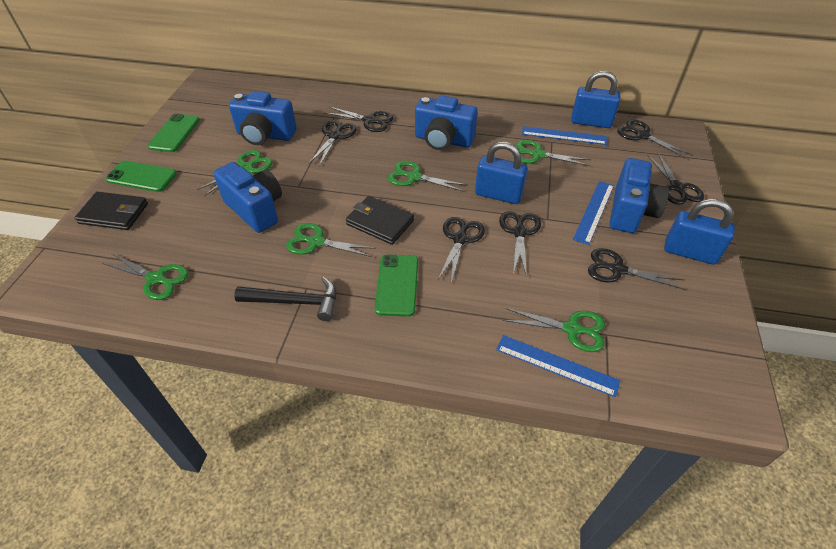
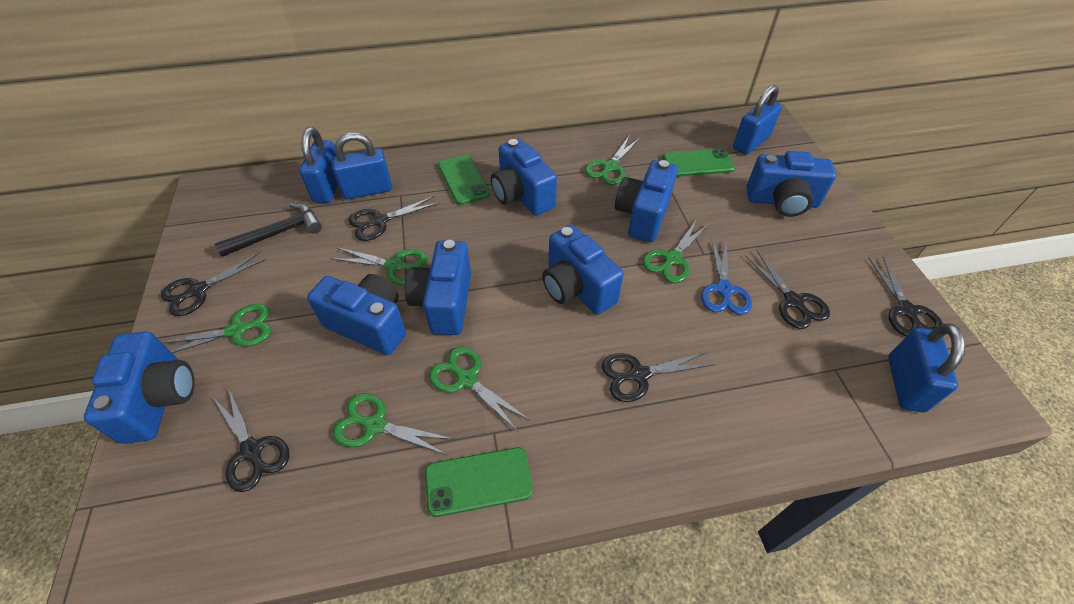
black scissors: [309,120,357,167] [325,107,393,132] [438,217,485,283] [499,211,541,277] [588,248,685,290] [617,120,691,158] [647,152,704,205] = 7 -> [161,252,266,316] [213,386,289,492] [348,196,439,241] [602,352,715,402] [745,250,830,329] [869,256,943,336] = 6
black wallet: [75,192,148,230] [346,196,414,245] = 2 -> none = 0
blue camera: [213,162,282,233] [229,91,297,145] [415,95,478,150] [610,158,669,233] = 4 -> [84,331,195,444] [307,274,406,355] [405,240,471,335] [491,139,557,216] [542,225,624,315] [615,160,678,242] [746,151,836,217] = 7
blue padlock: [475,142,528,204] [571,71,620,128] [664,199,735,265] = 3 -> [299,127,338,203] [331,133,392,200] [733,84,782,155] [888,324,965,413] = 4
blue ruler: [496,335,620,397] [522,126,607,145] [573,181,614,245] = 3 -> none = 0
blue scissors: none = 0 -> [701,240,752,315] = 1

